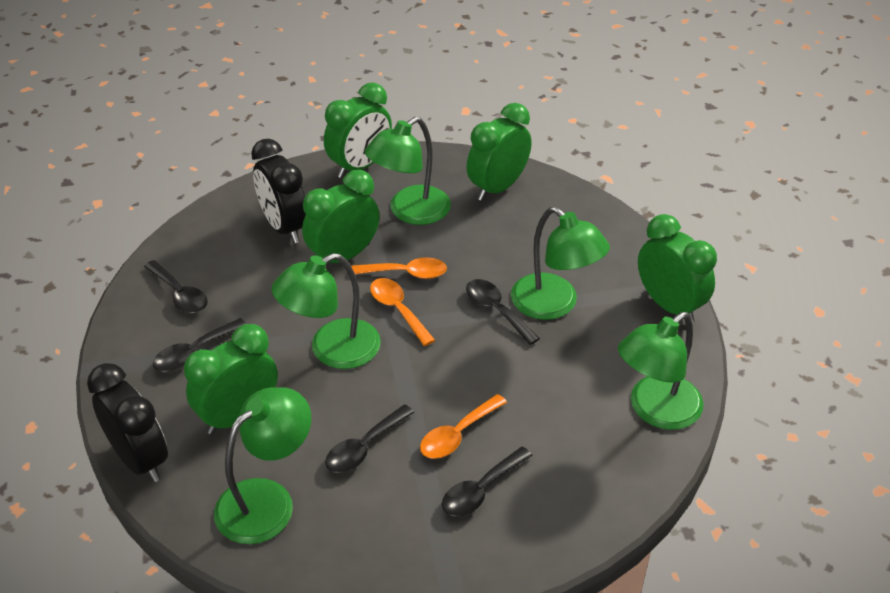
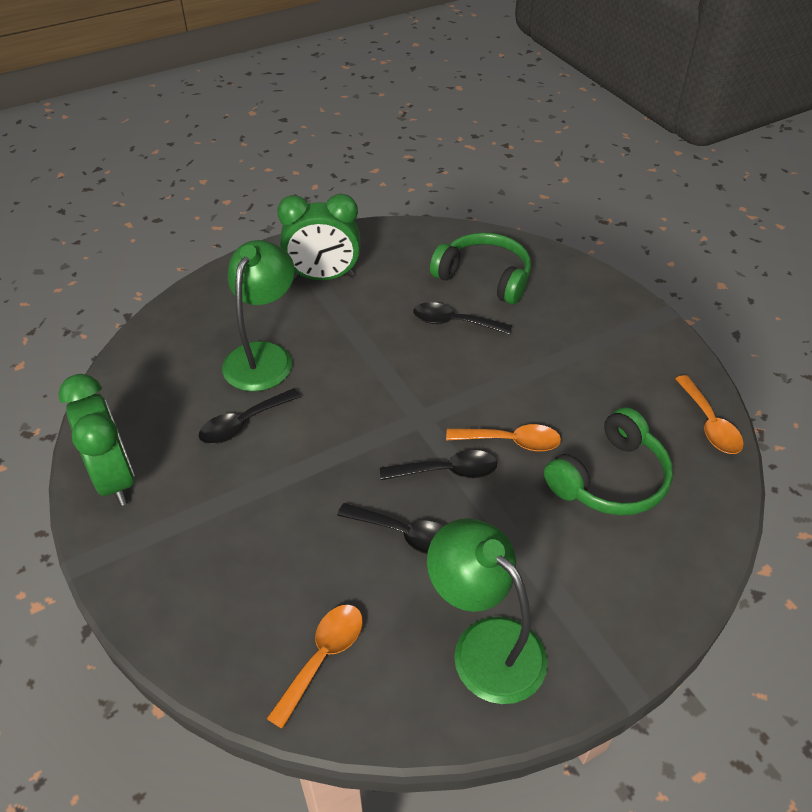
black clock: [87,363,168,482] [251,139,306,244] = 2 -> none = 0
black spoon: [144,260,207,313] [153,318,246,372] [325,404,414,473] [442,446,533,517] [466,279,540,345] = 5 -> [199,388,301,444] [337,503,443,554] [380,450,497,480] [413,302,512,335] = 4
green clock: [184,324,278,434] [302,170,380,263] [324,82,392,178] [467,103,532,201] [638,214,717,323] = 5 -> [58,374,135,506] [277,194,360,280] = 2
green headphones: none = 0 -> [430,232,531,305] [544,407,673,515] = 2
green lamp: [214,387,311,544] [271,253,381,369] [365,117,451,225] [511,207,610,320] [618,312,704,430] = 5 -> [222,240,295,392] [427,518,548,704] = 2

